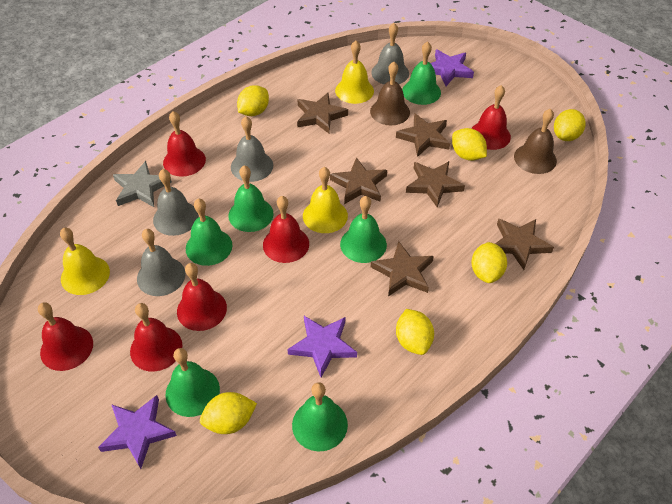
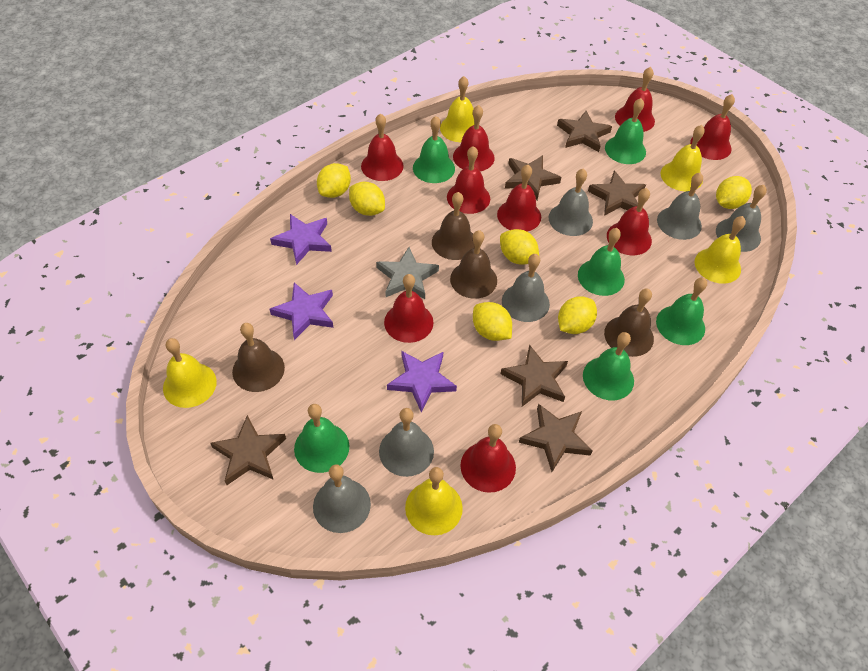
brown bell: [370,62,410,125] [514,109,557,174] = 2 -> [232,323,285,392] [432,192,475,260] [450,230,497,299] [604,289,654,357] = 4
grey bell: [137,229,186,296] [153,169,199,236] [231,116,273,182] [371,23,409,85] = 4 -> [313,464,371,533] [379,408,434,477] [502,254,550,322] [549,169,593,236] [657,173,703,240] [716,185,767,252] = 6
red bell: [38,302,93,371] [130,303,182,371] [163,111,206,177] [177,263,227,331] [263,196,309,263] [471,85,511,150] = 6 -> [361,113,404,181] [384,274,434,343] [447,146,490,214] [453,105,495,171] [460,424,516,493] [497,165,541,232] [607,188,652,255] [615,67,655,132] [690,94,735,160] = 9
yellow bell: [60,228,110,295] [303,167,348,233] [335,41,374,104] = 3 -> [163,338,217,408] [405,467,463,535] [440,76,480,142] [661,125,705,191] [695,216,746,284] = 5

